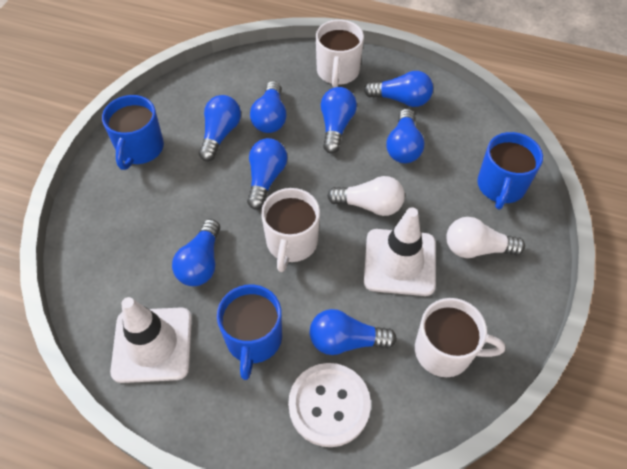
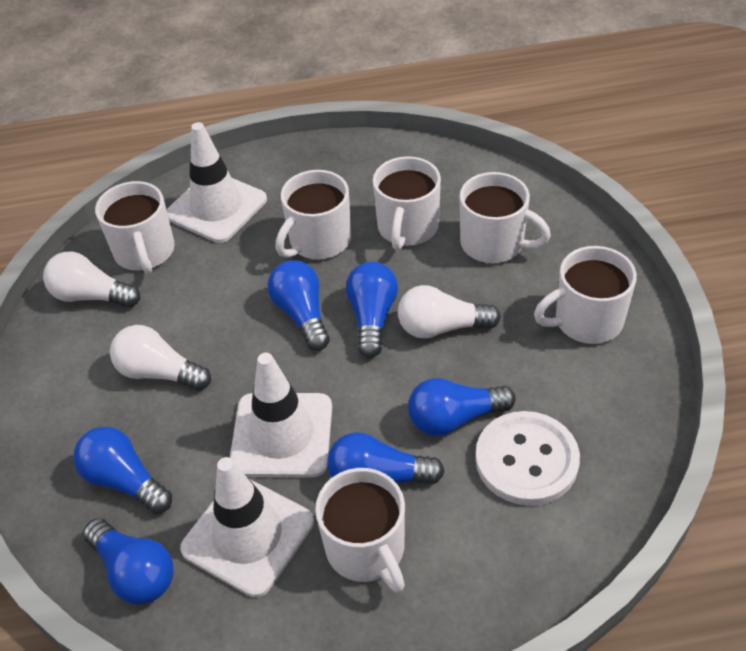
blue light bulb: [172,219,220,286] [199,95,241,161] [247,138,287,209] [250,81,287,133] [310,309,397,355] [321,87,357,154] [364,71,433,107] [387,109,424,163] = 8 -> [73,427,172,514] [83,518,173,605] [268,260,330,351] [327,432,445,484] [346,262,398,358] [408,378,515,436] = 6
blue mug: [102,95,164,170] [217,284,282,380] [477,132,543,210] = 3 -> none = 0
white light bulb: [327,176,405,216] [446,217,525,258] = 2 -> [43,252,140,307] [110,325,211,390] [398,285,501,339] = 3
white mug: [261,188,320,272] [316,20,364,88] [415,298,505,377] = 3 -> [95,181,175,274] [275,170,351,260] [315,468,405,593] [373,156,441,250] [460,172,551,263] [534,246,637,344] = 6
white traffic cone: [110,297,192,383] [364,207,436,296] = 2 -> [167,122,267,243] [180,457,314,597] [230,353,332,478] = 3

